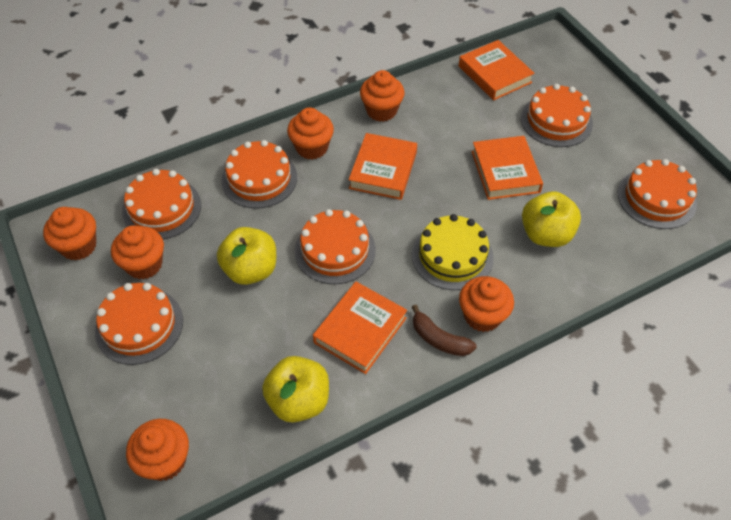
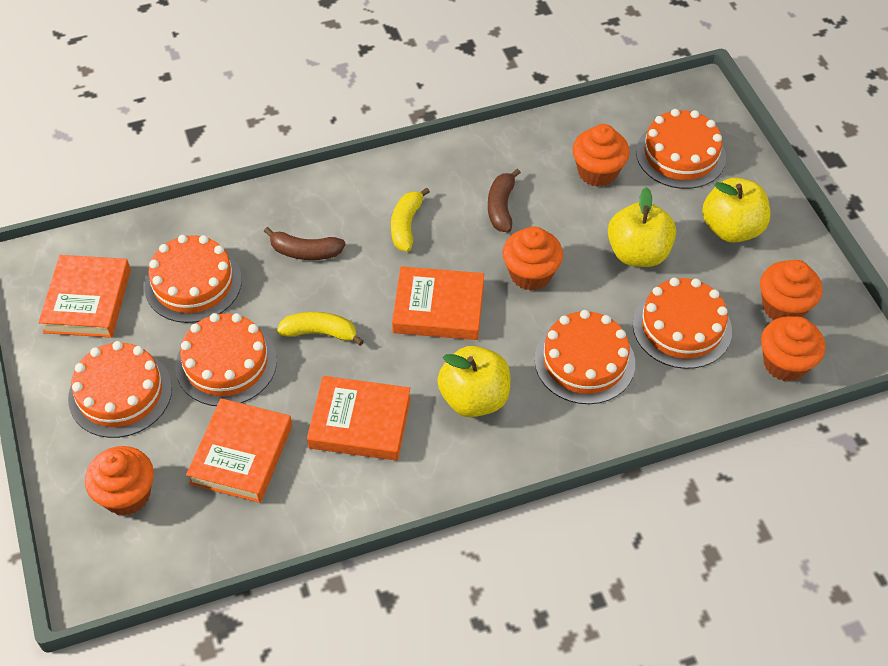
brown banana: [412,305,477,356] = 1 -> [264,227,345,260] [488,169,521,232] = 2
orange cupcake: [43,207,96,261] [111,225,164,279] [126,419,189,481] [287,107,334,160] [360,70,405,122] [459,276,514,332] = 6 -> [85,446,154,516] [503,227,563,291] [572,124,630,187] [760,260,822,320] [761,316,825,382] = 5
yellow banana: none = 0 -> [277,312,364,346] [391,187,430,252] = 2
yellow cake: [412,214,494,290] = 1 -> none = 0

